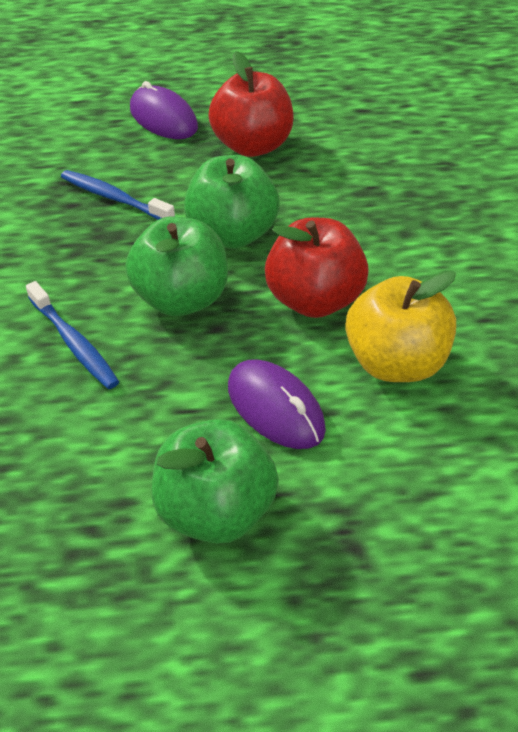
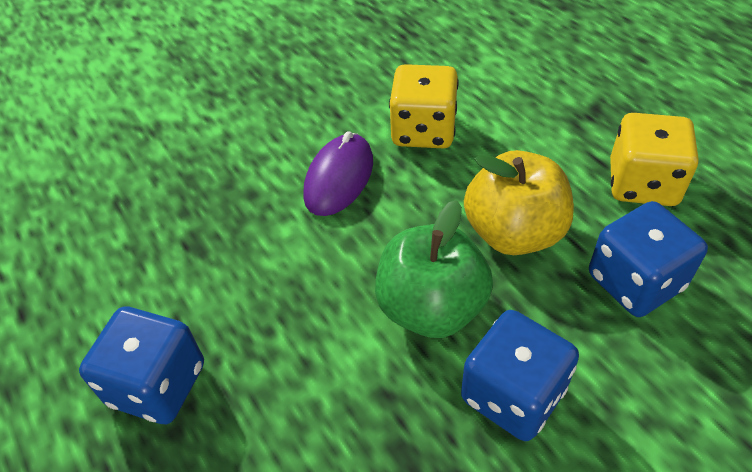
blue dice: none = 0 -> [79,307,204,424] [461,310,579,441] [589,201,708,317] = 3
blue toothbrush: [26,281,119,389] [61,170,175,220] = 2 -> none = 0
green apple: [125,216,228,316] [151,419,279,544] [184,155,279,249] = 3 -> [375,200,493,338] = 1
purple mouse: [130,81,198,139] [228,359,326,449] = 2 -> [303,131,373,216] = 1
red apple: [208,51,294,157] [265,218,369,318] = 2 -> none = 0
yellow dice: none = 0 -> [389,64,459,148] [610,113,699,206] = 2

